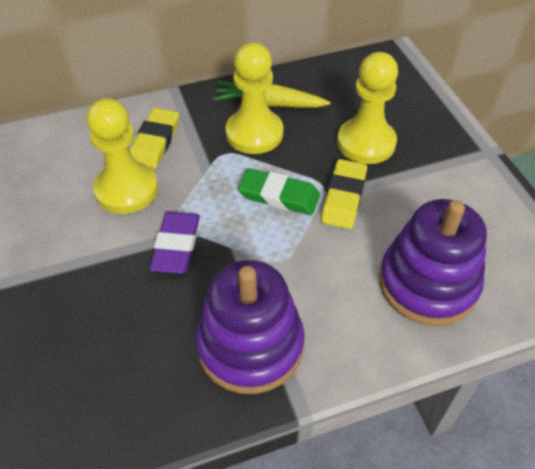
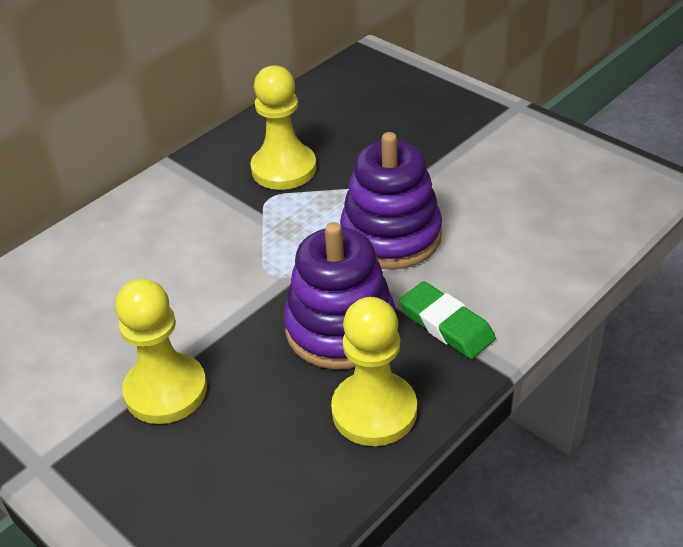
purple eraser: [150,212,200,274] = 1 -> none = 0
yellow carrot: [213,81,330,108] = 1 -> none = 0
yellow eraser: [130,108,179,169] [321,159,367,229] = 2 -> none = 0

